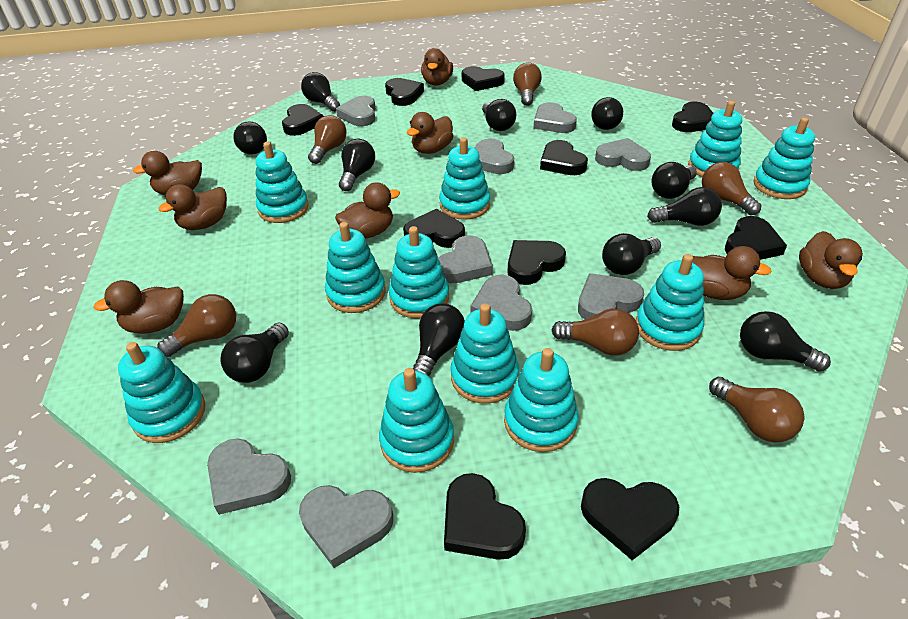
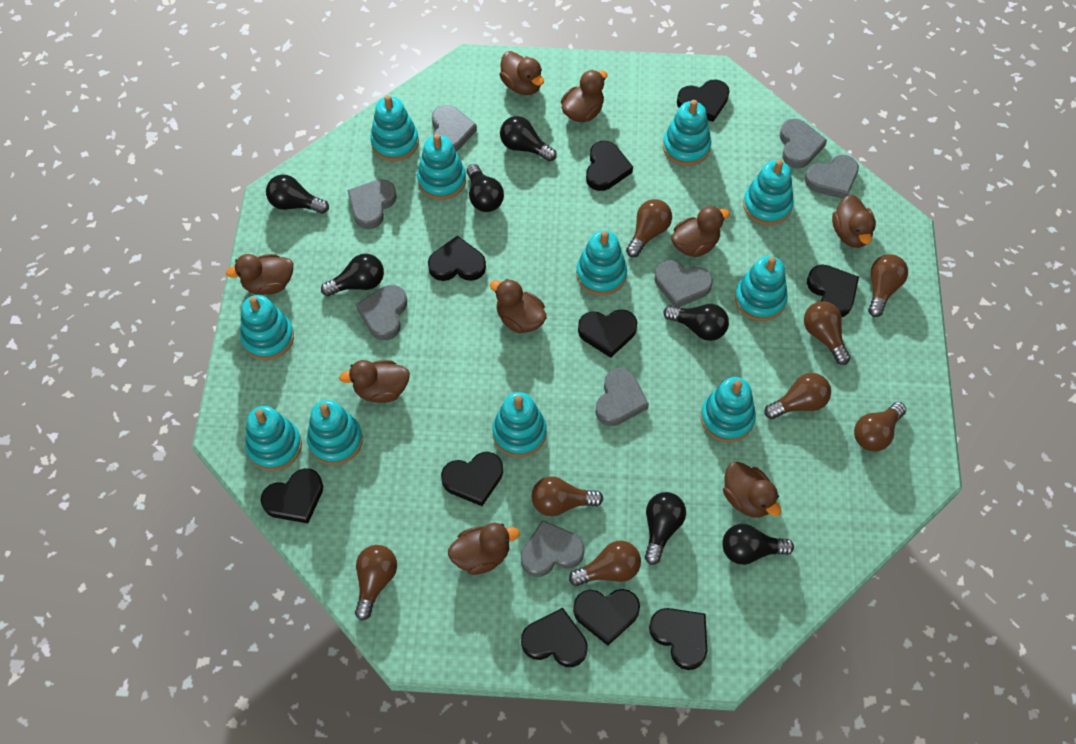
black light bulb: [220,323,289,383] [233,121,267,155] [301,72,340,112] [339,139,375,191] [413,303,465,376] [482,99,516,131] [591,97,623,130] [602,233,661,275] [647,187,722,226] [652,162,697,199] [740,311,831,372] = 11 -> [266,175,329,214] [321,254,384,296] [466,164,504,212] [500,116,557,162] [645,492,686,565] [663,304,729,341] [722,524,794,565] = 7
brown duck: [93,280,184,334] [133,151,202,195] [158,184,227,230] [335,182,400,238] [407,112,453,154] [421,48,453,86] [692,246,772,300] [799,231,863,289] = 8 -> [226,254,293,295] [339,360,410,403] [448,523,520,575] [490,279,547,333] [499,51,544,95] [561,70,607,122] [671,206,730,257] [723,462,781,518] [832,195,876,248] = 9
brown light bulb: [157,294,236,357] [308,115,347,164] [513,62,542,106] [552,308,639,355] [702,162,761,215] [709,377,805,442] = 6 -> [355,545,397,621] [532,477,603,516] [569,541,641,586] [626,199,672,257] [764,373,831,419] [804,301,851,365] [854,402,906,452] [868,254,908,317] = 8
grey heart: [207,439,291,515] [299,485,393,568] [336,96,376,126] [438,235,493,283] [470,275,532,331] [475,139,514,174] [533,102,577,133] [578,273,644,320] [595,138,651,171] = 9 -> [347,179,397,229] [356,285,407,340] [432,105,477,152] [521,520,585,577] [595,368,649,426] [655,260,713,307] [780,119,827,168] [805,155,859,199] = 8

